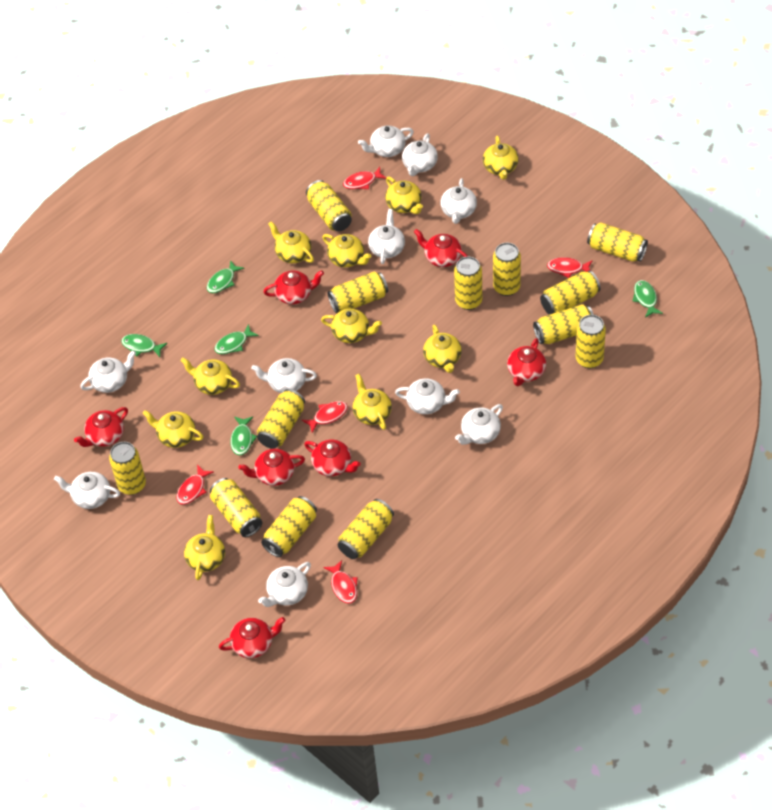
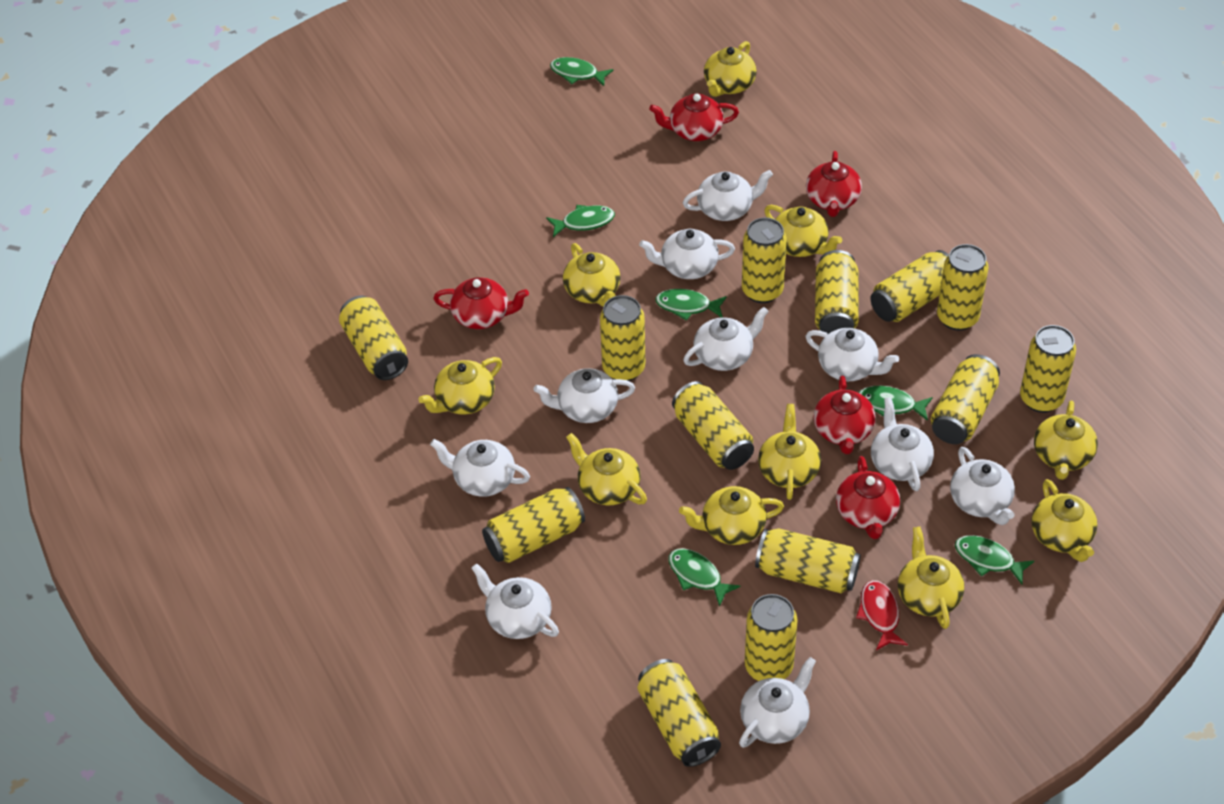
green fish: [121,334,167,357] [207,260,245,293] [214,324,259,354] [230,416,257,456] [632,280,663,318] = 5 -> [546,205,615,237] [550,57,614,86] [655,289,727,320] [669,548,740,607] [859,386,933,421] [955,535,1034,584] = 6
red fish: [177,465,214,505] [302,401,348,433] [324,560,358,604] [343,167,386,189] [547,257,593,278] = 5 -> [856,580,908,650] = 1
red teapot: [74,407,128,447] [219,617,285,658] [238,449,305,486] [264,270,324,304] [304,439,361,476] [414,229,468,267] [507,338,546,386] = 7 -> [433,277,529,329] [649,93,739,141] [806,151,862,217] [813,375,876,454] [836,456,900,539] = 5

